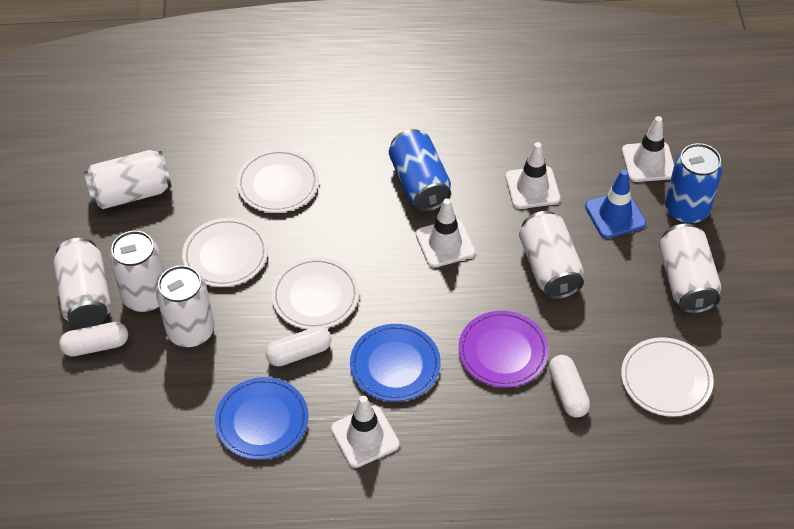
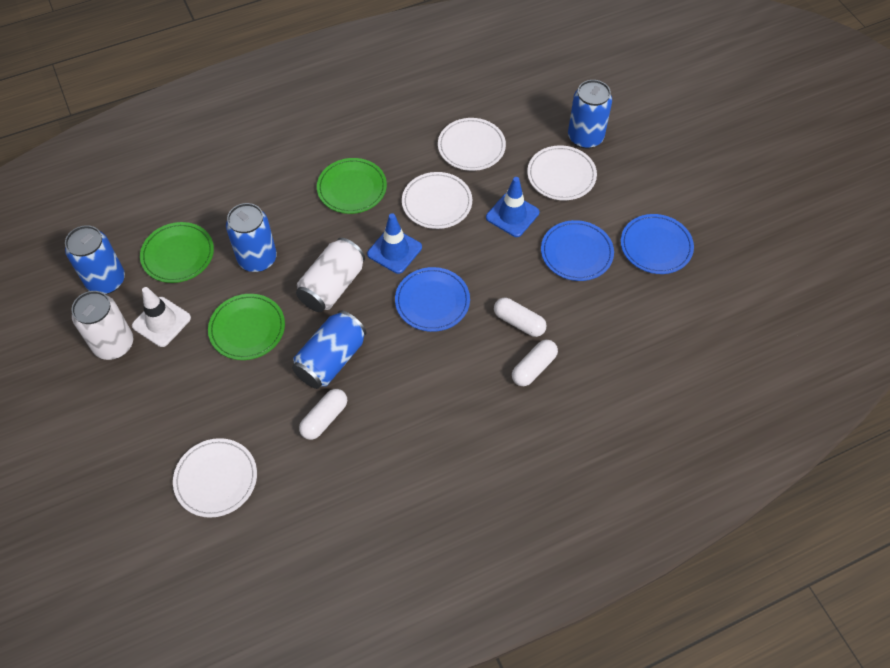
blue can: [389,129,451,212] [665,143,723,224] = 2 -> [65,225,125,294] [226,203,277,272] [292,311,366,389] [568,80,612,149] = 4
blue plate: [215,377,308,460] [350,324,441,402] = 2 -> [395,267,470,332] [541,220,614,281] [621,214,694,274] = 3
blue traffic cone: [585,170,646,239] = 1 -> [367,213,422,274] [486,177,539,237] = 2
green plate: none = 0 -> [140,222,214,283] [208,294,285,360] [317,158,387,214] = 3
purple plate: [458,311,549,387] = 1 -> none = 0
white can: [54,238,111,328] [84,150,172,209] [110,231,165,312] [156,265,214,347] [519,211,584,299] [659,224,721,314] = 6 -> [72,291,133,360] [296,238,365,312] = 2
white traffic cone: [331,396,400,468] [416,199,475,268] [505,142,561,209] [622,116,674,182] = 4 -> [132,287,191,347] = 1

